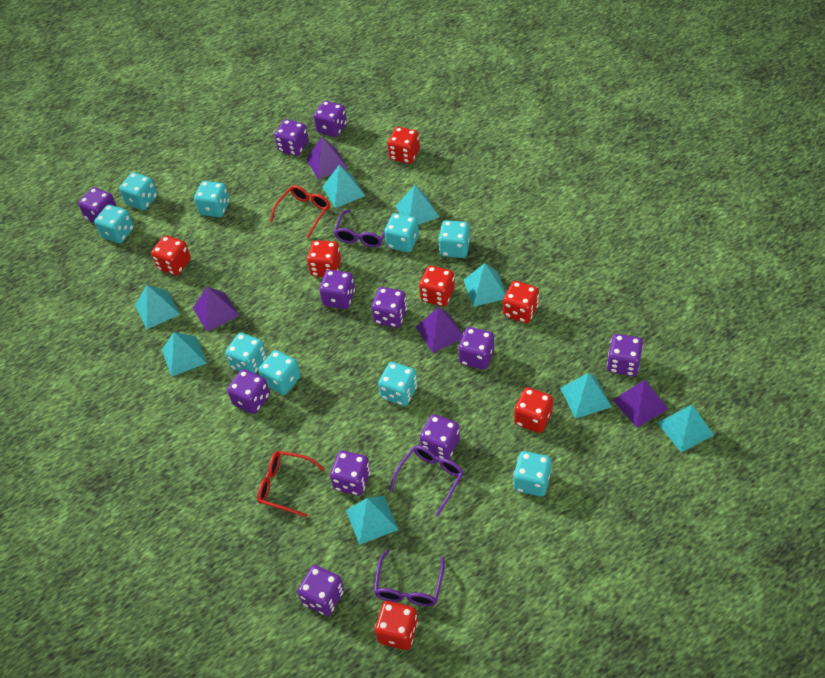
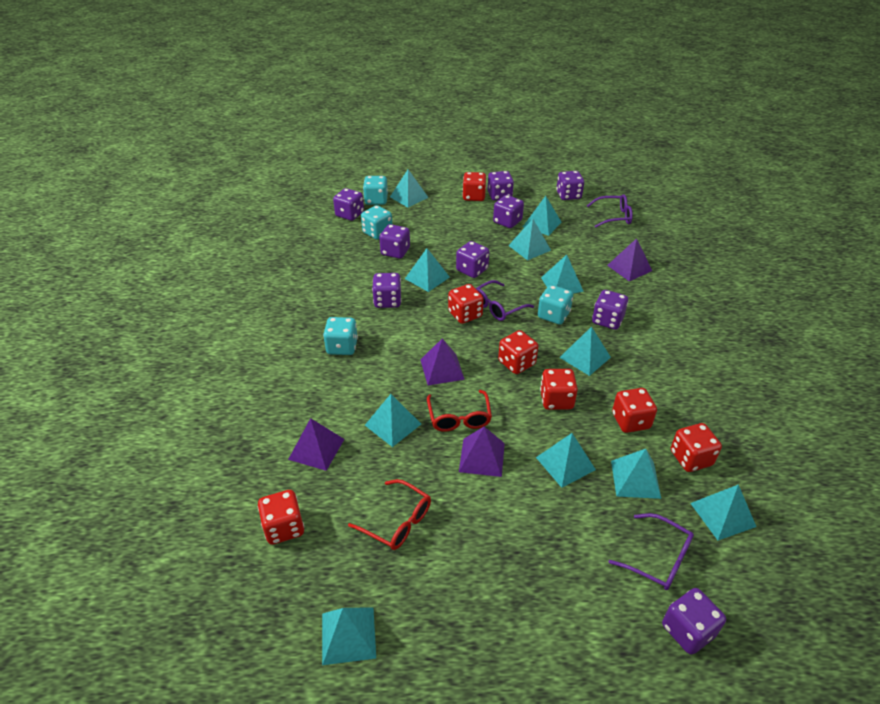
purple dice: [78,187,117,223] [227,369,270,414] [274,119,309,156] [297,565,344,616] [313,101,347,137] [319,270,355,309] [330,451,371,496] [371,287,407,328] [420,414,460,460] [458,327,494,369] [607,334,643,376] = 11 -> [333,188,364,221] [372,273,401,308] [379,224,410,259] [456,241,489,278] [488,171,514,201] [493,195,524,228] [556,171,584,200] [592,290,628,330] [662,588,726,655] = 9
turquoise dice: [94,205,134,243] [119,172,158,210] [194,181,230,217] [225,333,267,374] [259,350,301,395] [378,362,418,406] [384,213,419,252] [438,220,470,258] [513,451,552,497] = 9 -> [323,317,358,355] [361,205,392,240] [363,176,388,205] [538,285,573,325] = 4
turquoise pyramid: [135,285,180,329] [162,332,207,377] [323,165,365,208] [346,496,398,545] [395,185,439,225] [464,263,506,307] [560,373,612,419] [658,405,714,452] = 8 -> [322,607,376,665] [365,394,421,447] [390,169,429,207] [405,248,450,292] [508,219,551,260] [523,196,561,236] [536,433,596,488] [541,255,584,293] [559,326,611,376] [611,449,661,499] [690,484,756,540] = 11

